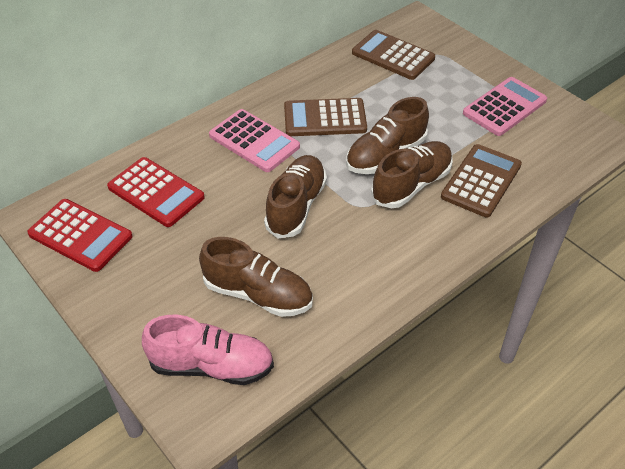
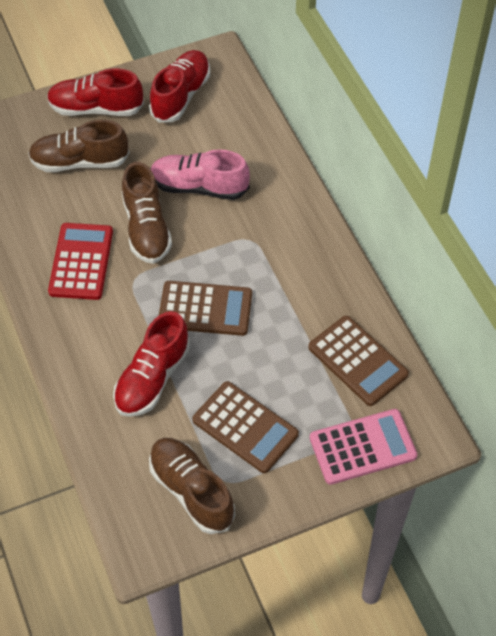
brown shoe: [199,237,313,317] [264,155,327,238] [346,97,429,174] [371,141,453,208] = 4 -> [28,120,129,172] [122,162,172,264] [149,438,235,534] = 3
pink calculator: [209,109,300,172] [463,77,547,136] = 2 -> [310,409,418,485] = 1
red calculator: [27,199,132,272] [107,157,205,227] = 2 -> [48,223,113,300] = 1
red shoe: none = 0 -> [47,68,144,116] [113,311,190,417] [149,50,210,123] = 3

